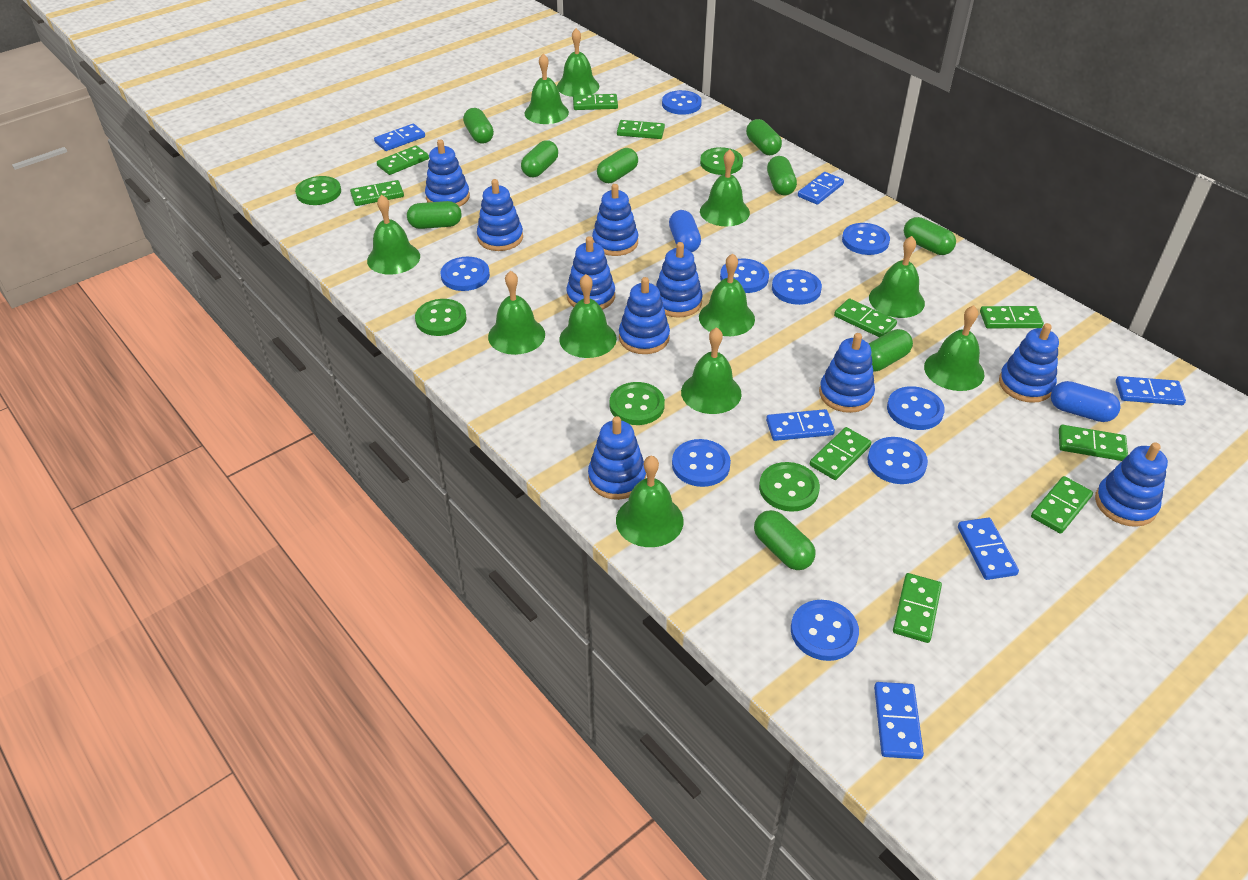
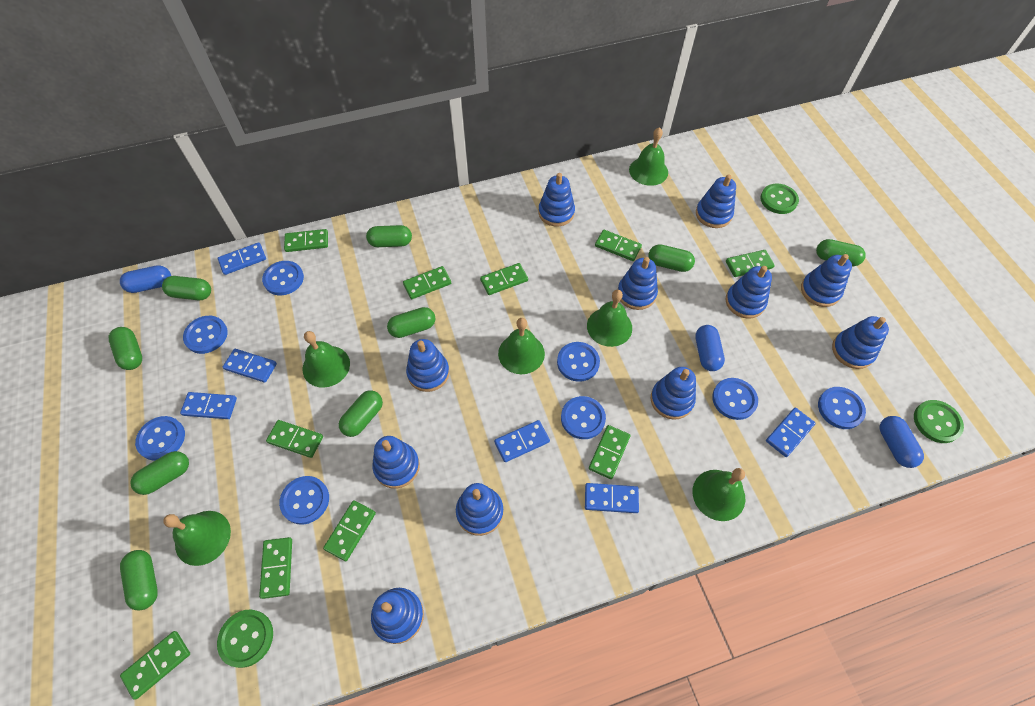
blue button: [441,257,490,291] [662,90,702,115] [672,439,731,487] [720,259,769,293] [772,269,822,305] [791,600,859,661] [842,223,890,255] [868,437,928,484] [887,386,945,430] = 9 -> [135,416,185,461] [183,316,228,354] [262,261,304,295] [279,476,329,525] [557,342,600,382] [561,396,606,439] [712,378,758,420] [818,387,866,429] = 8
blue capsule: [669,210,701,252] [1051,381,1121,422] = 2 -> [120,265,171,293] [695,325,725,371] [880,416,924,468] = 3
blue stacking toy: [425,140,470,207] [477,179,523,251] [566,236,615,310] [588,416,646,500] [592,184,638,256] [619,277,670,354] [656,242,703,318] [819,333,875,413] [999,323,1059,403] [1095,442,1168,527] = 10 -> [371,588,424,644] [372,436,420,489] [406,339,449,392] [456,483,504,536] [538,173,575,227] [618,257,658,310] [651,367,696,420] [696,174,736,228] [726,266,772,319] [801,254,852,307] [832,316,889,369] = 11
green bell: [367,195,420,275] [488,271,545,355] [525,53,569,124] [557,28,599,97] [559,274,617,358] [616,455,684,547] [681,327,742,414] [699,253,755,336] [700,149,750,227] [869,236,925,318] [924,305,985,391] = 11 -> [163,511,231,566] [303,331,350,388] [498,318,545,374] [587,290,632,347] [629,127,668,186] [693,468,745,521] = 6
green button: [295,176,341,205] [415,299,467,336] [610,382,665,425] [700,147,743,175] [759,462,820,512] = 5 -> [217,610,273,668] [760,184,799,214] [914,400,964,443] = 3

